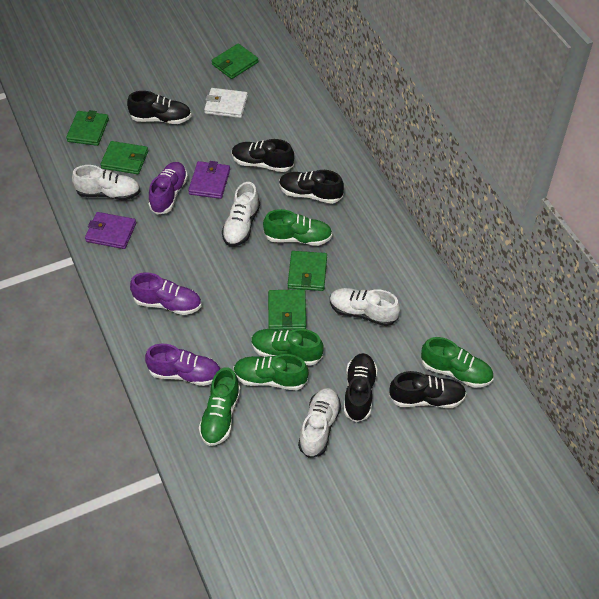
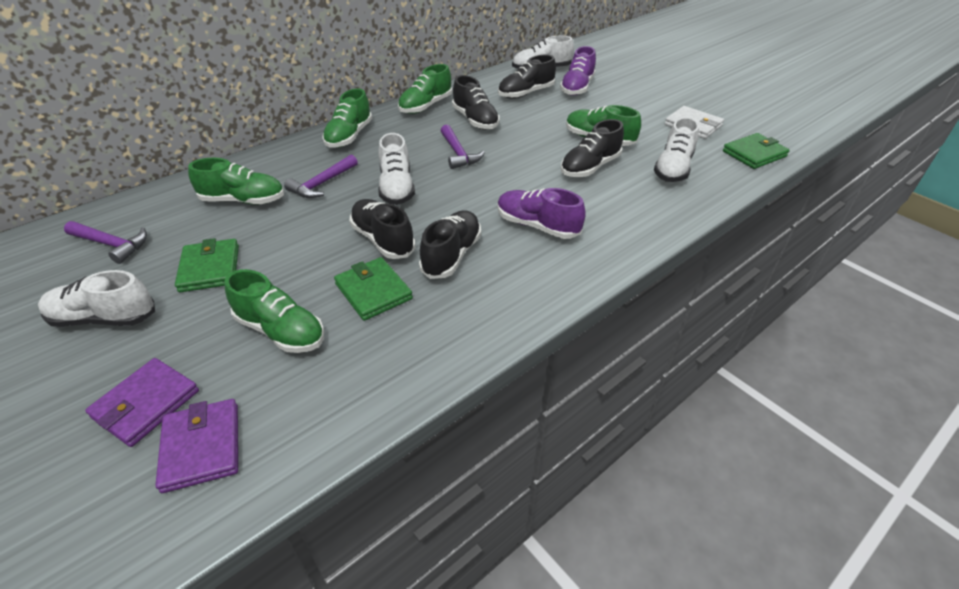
green wallet: [66,110,109,146] [100,141,148,174] [211,43,259,79] [268,289,306,330] [288,251,327,291] = 5 -> [175,238,239,292] [334,257,413,321] [723,133,790,169] = 3
purple hammer: none = 0 -> [64,221,147,264] [284,154,358,198] [440,125,485,169] = 3
purple shoe: [130,272,202,315] [145,344,220,386] [149,162,188,215] = 3 -> [497,188,586,239] [560,46,596,96] = 2

